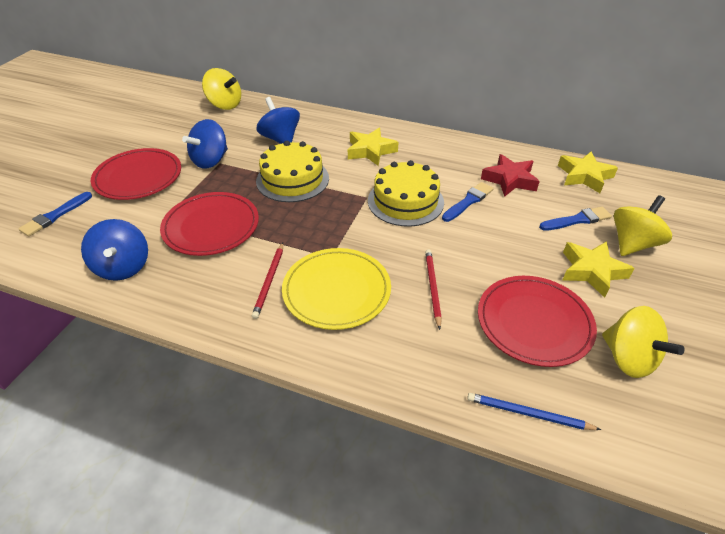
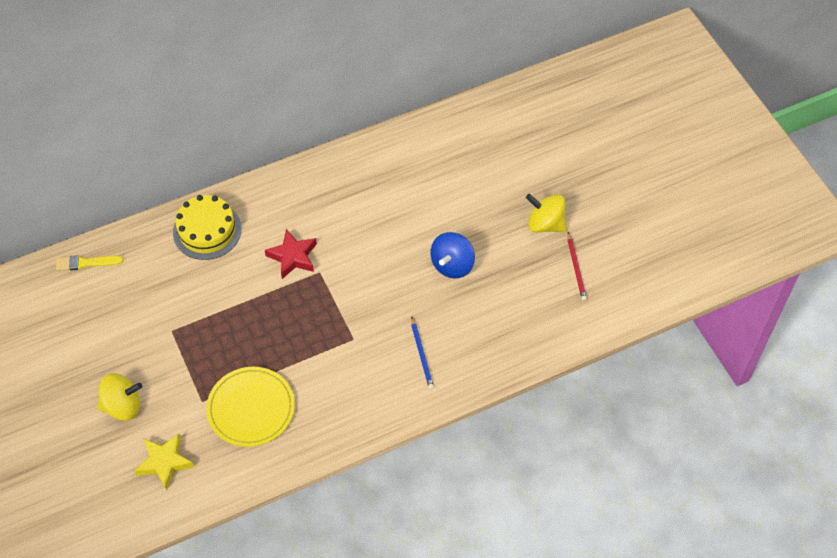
blue brush: [18,192,92,237] [442,182,494,222] [539,206,612,231] = 3 -> none = 0
blue spinning top: [81,219,148,281] [182,119,228,169] [257,97,300,144] = 3 -> [431,232,475,279] = 1
red pencil: [252,243,283,319] [425,249,442,330] = 2 -> [568,232,587,301] = 1
red plate: [91,148,181,200] [160,192,259,256] [478,276,597,367] = 3 -> none = 0
yellow brush: none = 0 -> [56,255,123,271] = 1
yellow cake: [256,141,329,202] [368,160,444,227] = 2 -> [173,195,241,260] = 1
yellow spinning top: [202,68,241,110] [602,306,685,378] [614,195,672,256] = 3 -> [97,373,142,421] [526,194,567,233] = 2
yellow star: [348,128,399,166] [558,152,618,193] [563,241,634,298] = 3 -> [134,433,194,490] = 1

